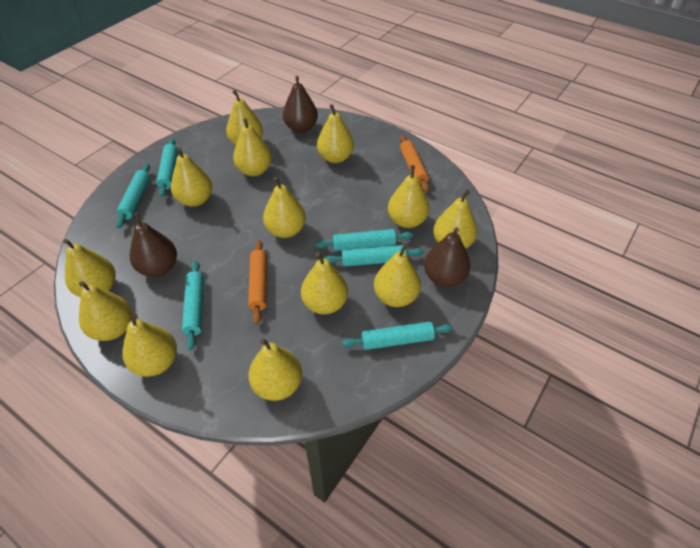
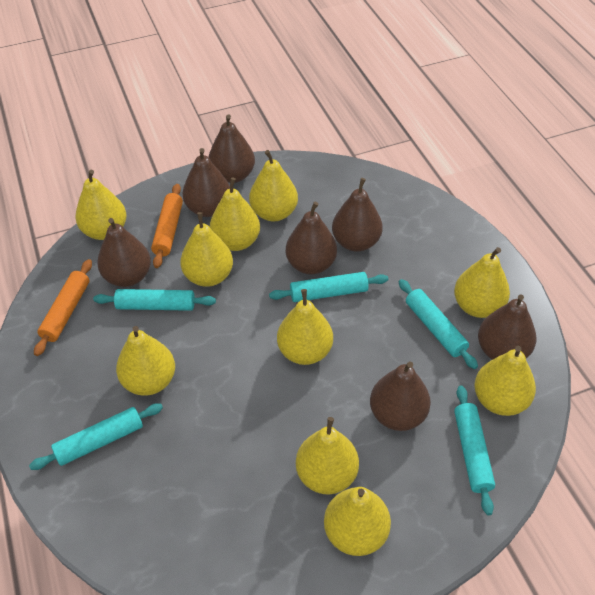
brown pear: [130,213,177,277] [283,76,318,133] [424,227,470,287] = 3 -> [97,218,151,287] [182,148,230,217] [208,114,255,183] [286,202,337,275] [332,178,383,252] [370,362,431,431] [478,295,536,360] = 7
turquoise rolling pin: [116,163,150,228] [156,138,178,197] [182,261,204,350] [315,229,413,251] [324,245,424,267] [342,322,453,350] = 6 -> [29,403,163,470] [93,289,216,311] [269,272,389,302] [399,279,478,369] [454,386,495,515] = 5
yellow pear: [64,239,116,297] [79,281,132,341] [122,313,177,377] [171,148,212,207] [226,90,263,145] [233,118,272,176] [248,338,302,401] [263,177,306,238] [301,252,348,314] [317,104,354,163] [374,244,421,307] [388,165,429,228] [433,190,477,249] = 13 -> [75,170,126,240] [116,326,175,395] [180,212,233,287] [210,178,260,251] [249,150,298,221] [277,289,333,365] [296,417,359,494] [324,487,391,556] [454,247,510,318] [474,346,536,416] = 10

